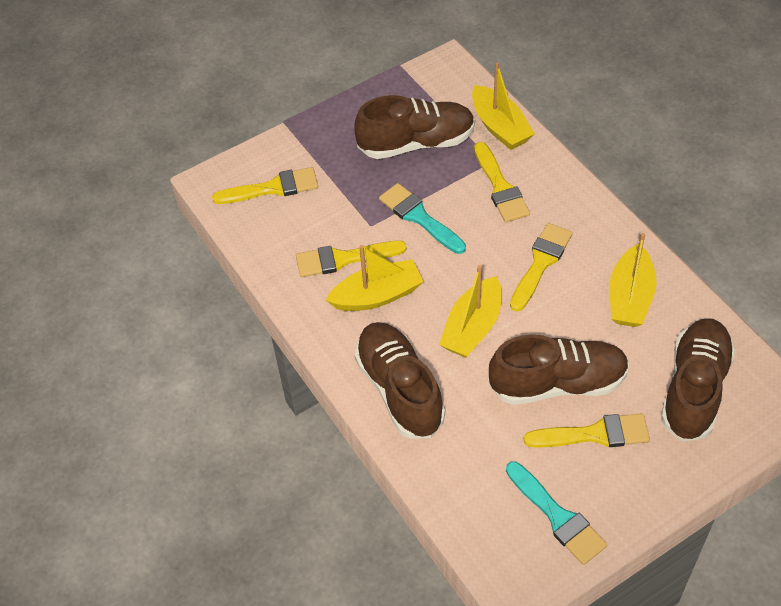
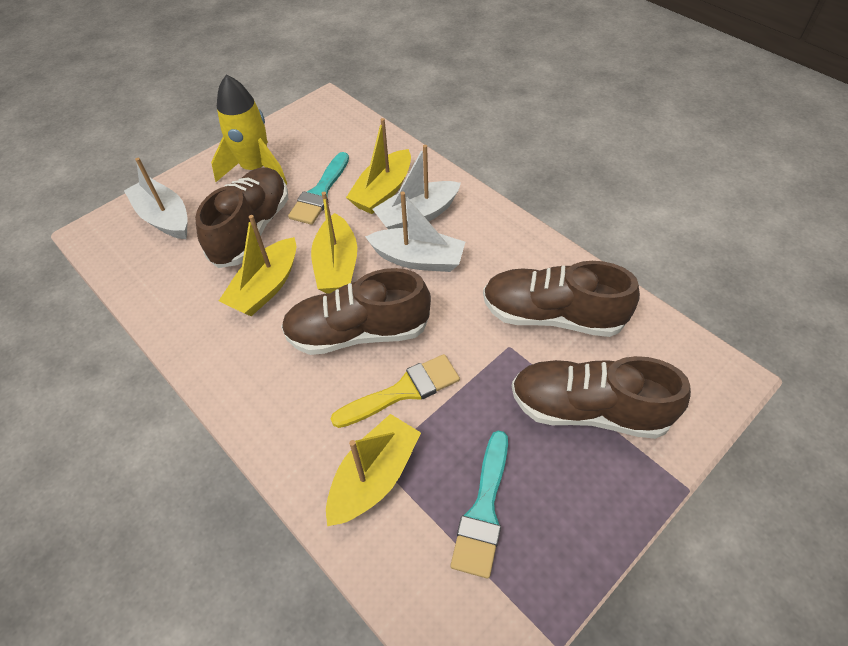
white boat: none = 0 -> [124,158,188,239] [365,191,465,272] [373,145,461,229] = 3
yellow brush: [212,167,318,204] [296,241,407,277] [474,142,530,222] [510,223,573,312] [524,413,650,448] = 5 -> [331,354,460,428] = 1
yellow rocket: none = 0 -> [211,75,287,185] = 1

